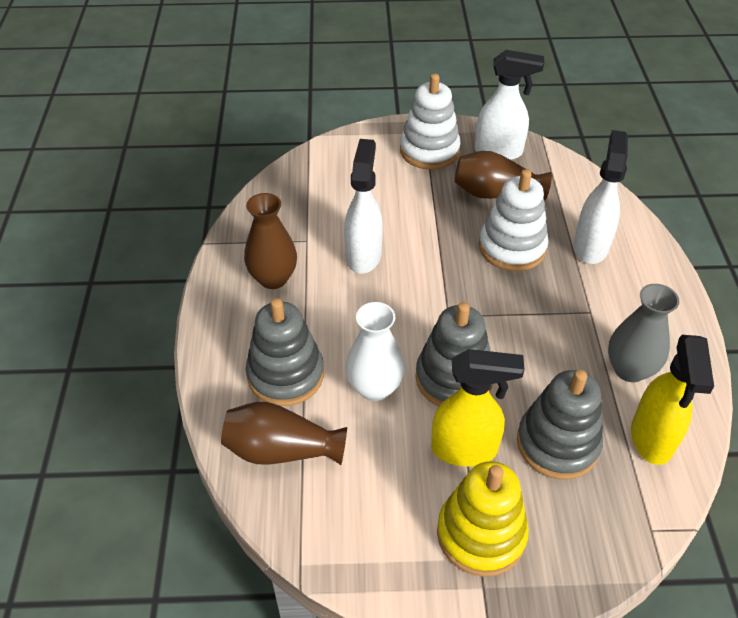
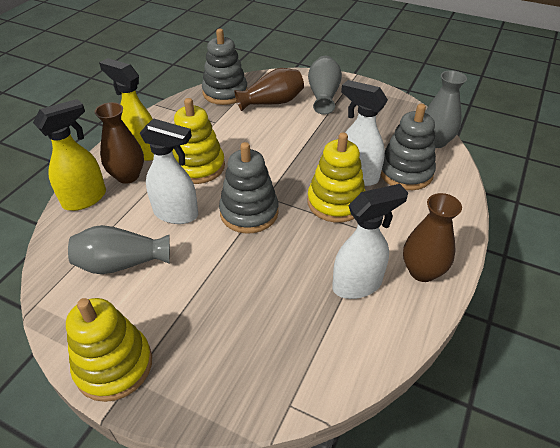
grey vase: [608,284,679,382] = 1 -> [68,225,170,274] [308,56,342,115] [425,70,467,148] = 3
white stacking toy: [400,74,461,170] [479,169,549,271] = 2 -> none = 0
white vase: [346,302,405,401] = 1 -> none = 0
yellow stacking toy: [437,461,529,577] = 1 -> [66,298,152,402] [172,98,225,184] [307,132,365,223] = 3

